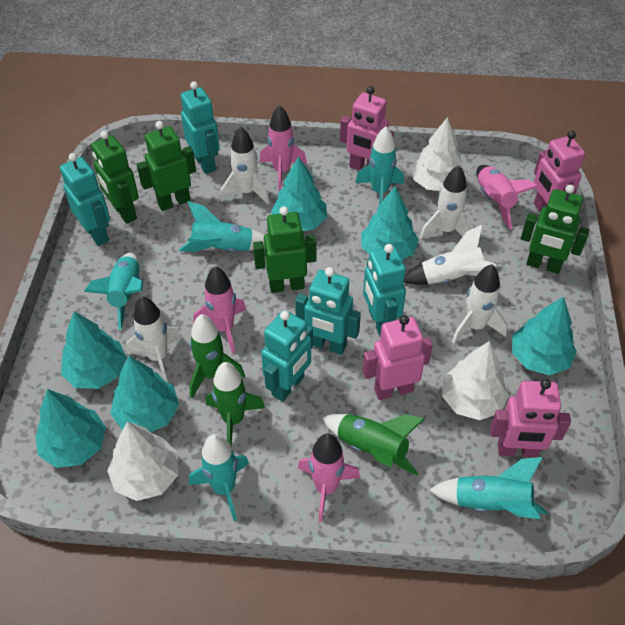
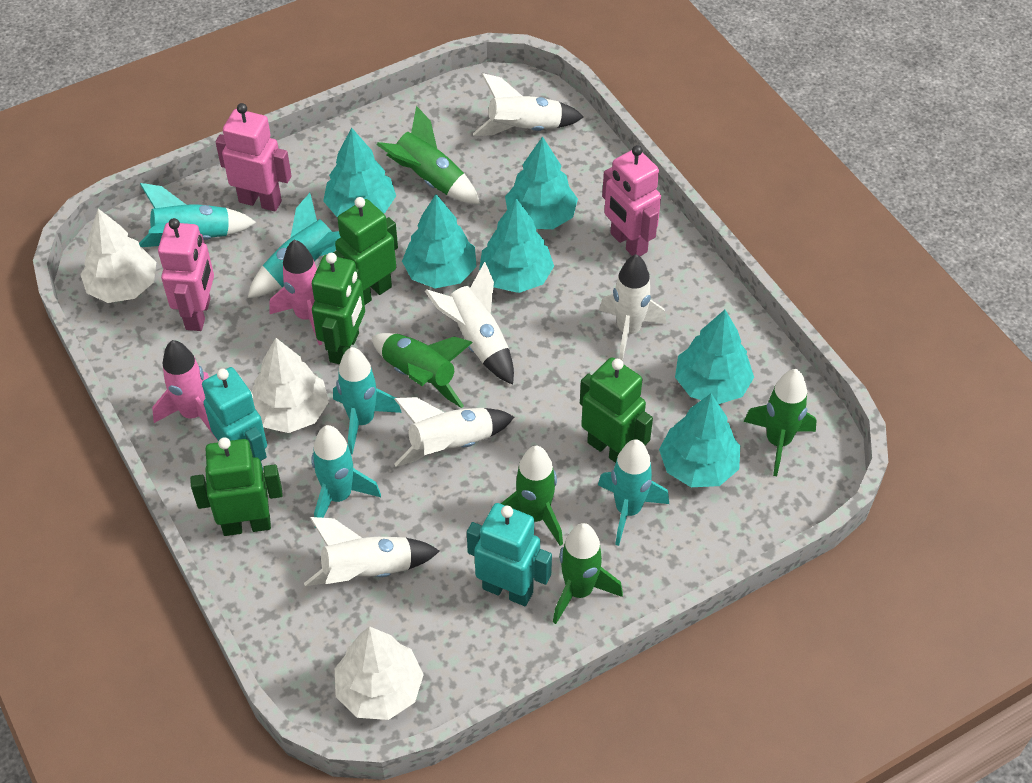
green rocket: [189,314,245,398] [206,362,265,446] [322,414,425,476] = 3 -> [372,333,473,408] [377,106,480,204] [501,446,563,546] [553,523,623,624] [744,369,816,476] = 5
pink robot: [340,86,394,171] [363,315,433,400] [490,379,571,458] [534,131,585,211] = 4 -> [158,218,214,331] [216,103,292,212] [602,145,661,256] = 3
pink rocket: [193,266,246,353] [260,105,307,191] [298,433,360,522] [476,165,538,229] = 4 -> [152,340,216,438] [269,239,322,345] = 2
turquoise robot: [60,153,110,246] [180,81,220,174] [261,310,313,402] [295,267,361,355] [363,244,406,336] = 5 -> [202,367,267,469] [467,503,552,606] = 2

